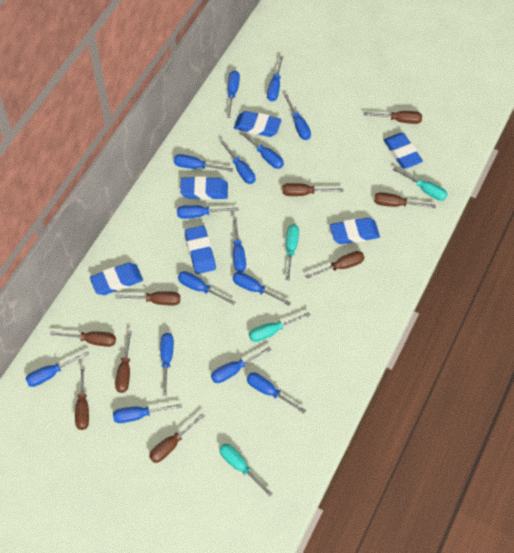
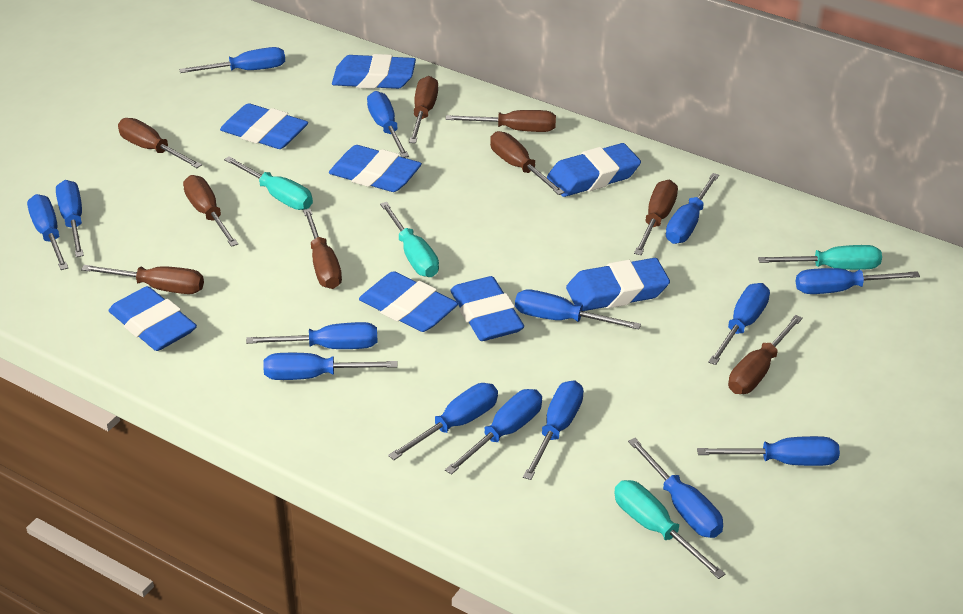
blue eraser: [90,263,143,295] [180,176,228,200] [185,226,216,274] [234,111,282,137] [330,218,380,244] [384,133,423,168] = 6 -> [109,286,197,351] [220,103,308,149] [329,145,422,192] [332,54,416,89] [359,271,458,332] [450,276,524,341] [547,143,641,197] [566,258,670,311] = 8

